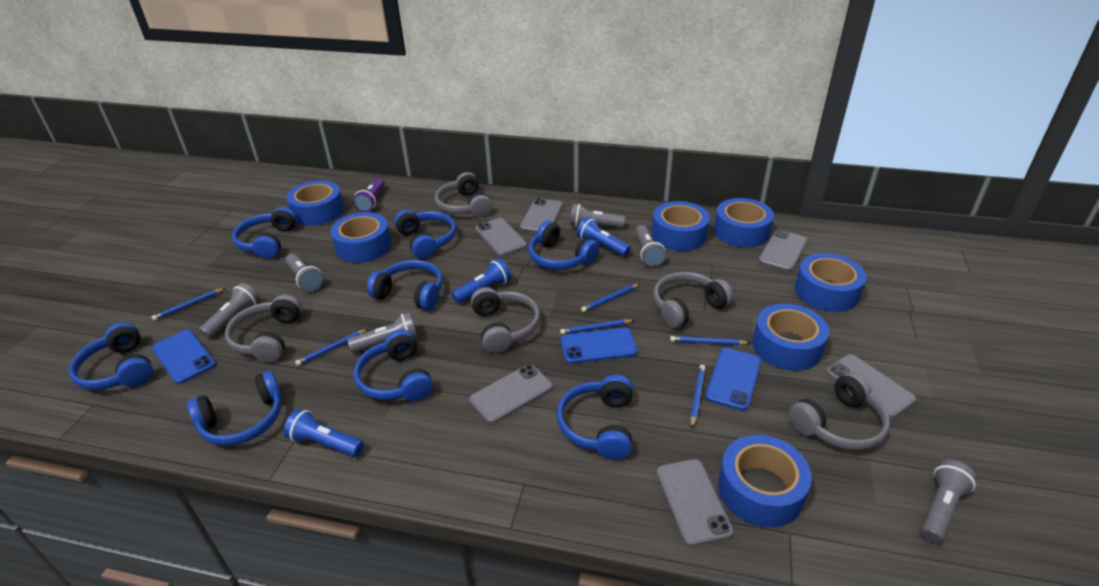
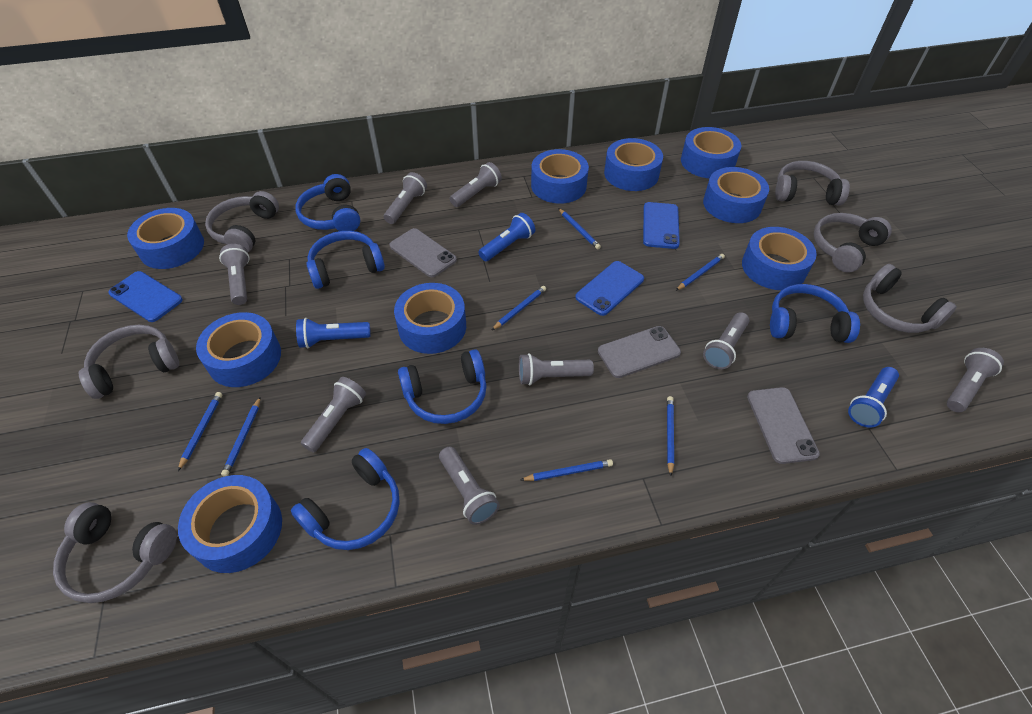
blue headphones: [69,322,153,390] [187,371,282,446] [232,207,297,259] [354,330,433,401] [367,260,443,310] [394,210,456,259] [528,221,599,270] [557,374,633,460] = 8 -> [291,448,399,550] [295,174,360,231] [306,231,385,289] [398,349,487,424] [770,284,860,343] = 5
blue pencil: [152,288,225,321] [295,329,368,366] [560,319,634,334] [581,284,639,312] [670,336,750,345] [690,365,705,428] = 6 -> [178,392,222,471] [221,397,260,477] [492,286,546,330] [521,459,613,481] [558,208,601,249] [667,396,674,476] [676,254,725,291] = 7
blue tape: [287,180,344,226] [330,212,391,263] [652,201,710,251] [714,198,774,247] [718,435,812,527] [752,303,829,371] [795,253,867,312] = 7 -> [127,208,204,269] [178,475,282,573] [196,312,281,387] [394,283,466,354] [531,149,589,204] [604,138,663,191] [681,127,741,178] [703,167,769,223] [742,227,817,290] = 9
grey flashlight: [199,283,260,339] [285,253,323,292] [347,312,418,353] [570,204,625,228] [635,225,666,267] [921,460,977,544] = 6 -> [219,244,250,305] [301,377,366,452] [384,172,427,224] [439,447,500,525] [450,162,502,207] [519,353,594,385] [703,312,750,369] [947,348,1004,412] = 8
grey headphones: [225,294,302,362] [435,172,492,217] [471,287,540,353] [654,272,733,328] [789,372,890,450] = 5 -> [53,502,177,603] [79,325,179,399] [205,191,279,252] [775,161,850,205] [814,213,892,272] [863,264,957,333] = 6
grey phone: [469,364,553,424] [475,218,527,256] [520,198,563,232] [656,459,734,546] [759,230,807,271] [826,354,916,418] = 6 -> [390,228,457,277] [598,326,681,378] [747,387,820,464] = 3
purple flashlight: [353,178,385,212] = 1 -> none = 0

